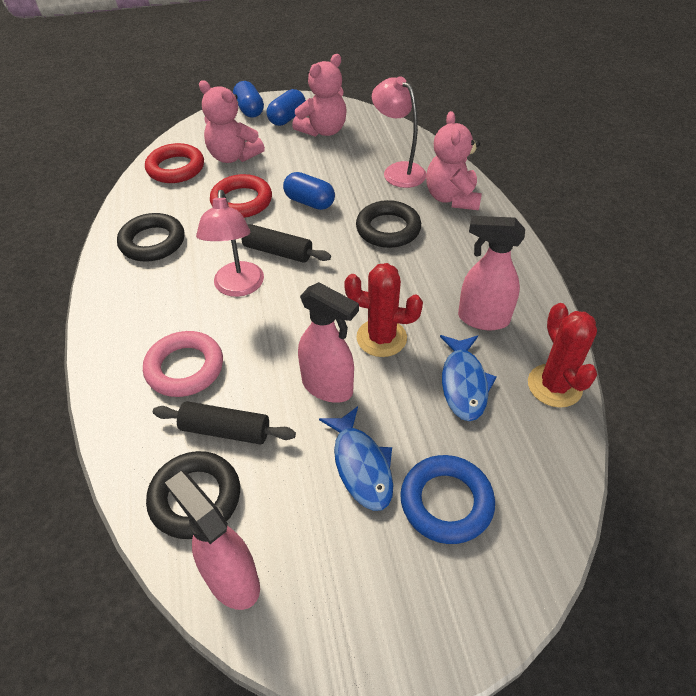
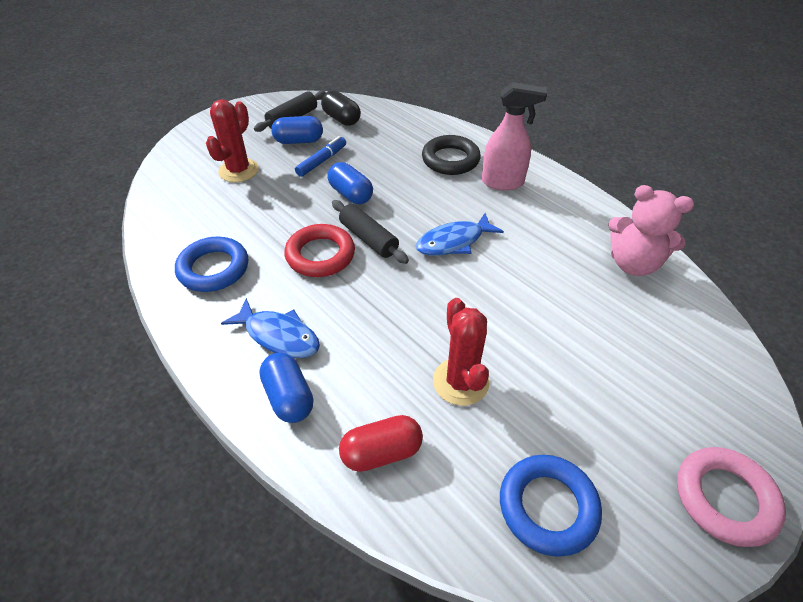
black capsule: none = 0 -> [321,91,361,126] = 1
black ring: [117,213,184,262] [146,451,240,539] [356,200,421,248] = 3 -> [422,135,481,175] = 1
blue marker: none = 0 -> [295,136,346,177] = 1
blue ring: [400,455,495,544] = 1 -> [175,237,248,292] [500,455,602,557] = 2
pink lamp: [196,190,264,297] [372,76,426,188] = 2 -> none = 0
pink spray bottle: [165,471,260,610] [298,282,359,403] [458,216,525,330] = 3 -> [482,82,547,190] = 1
pink teddy bear: [199,80,265,163] [292,54,347,137] [426,111,482,210] = 3 -> [608,185,694,276] = 1
red capsule: none = 0 -> [339,415,423,472] = 1
red ring: [145,143,204,183] [210,174,272,218] = 2 -> [284,224,355,277] = 1

